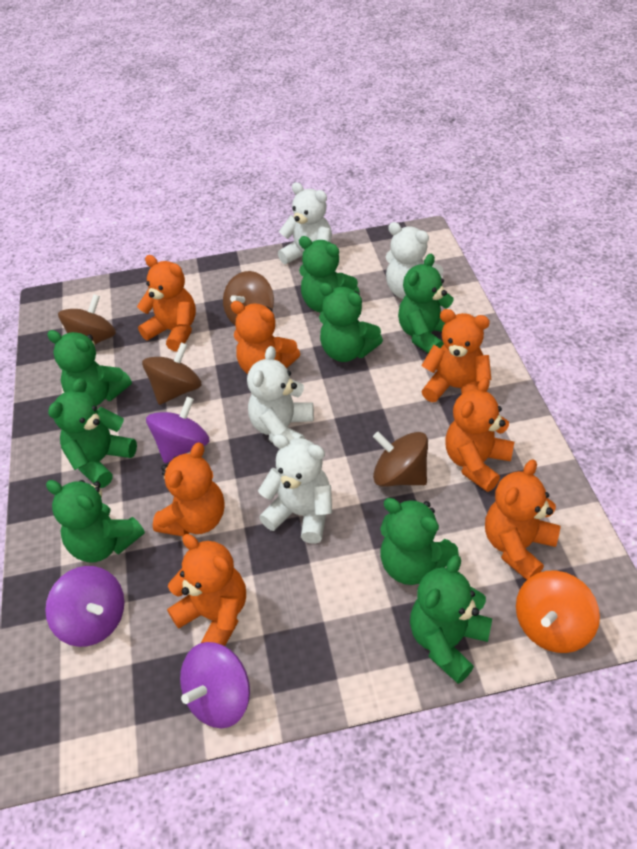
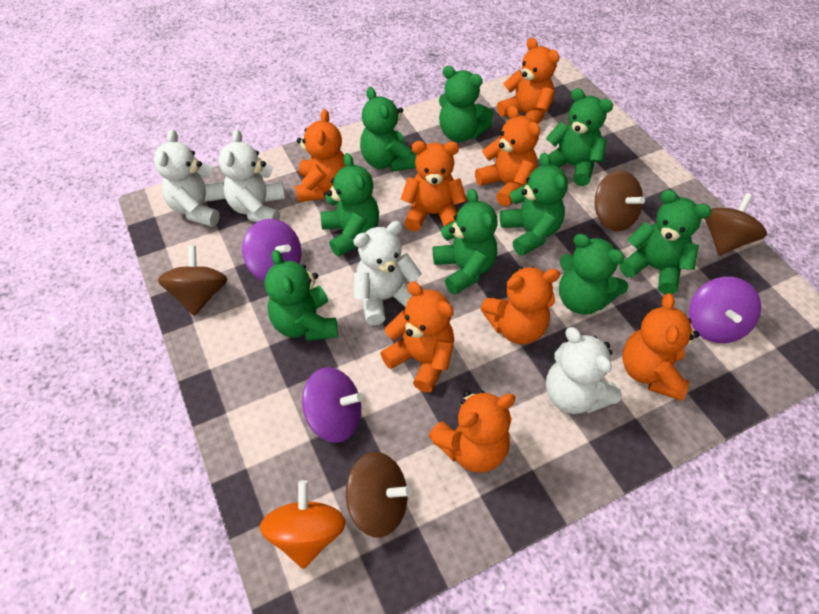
green teddy bear: [46,480,145,562] [47,330,132,405] [48,378,137,488] [299,236,360,313] [319,283,383,362] [380,498,459,585] [398,254,454,353] [410,555,492,684] = 8 -> [265,250,338,341] [320,153,379,257] [360,87,416,172] [433,189,497,295] [439,66,494,142] [500,152,568,256] [546,88,613,186] [559,234,628,315] [620,190,712,294] = 9
orange teddy bear: [137,255,196,352] [153,442,225,536] [167,534,246,646] [231,301,300,374] [422,309,491,402] [445,377,514,492] [485,459,561,580] = 7 -> [295,109,345,202] [380,282,454,393] [401,141,467,231] [428,390,516,472] [475,105,540,206] [480,266,560,344] [497,38,559,124] [622,293,700,401] = 8

